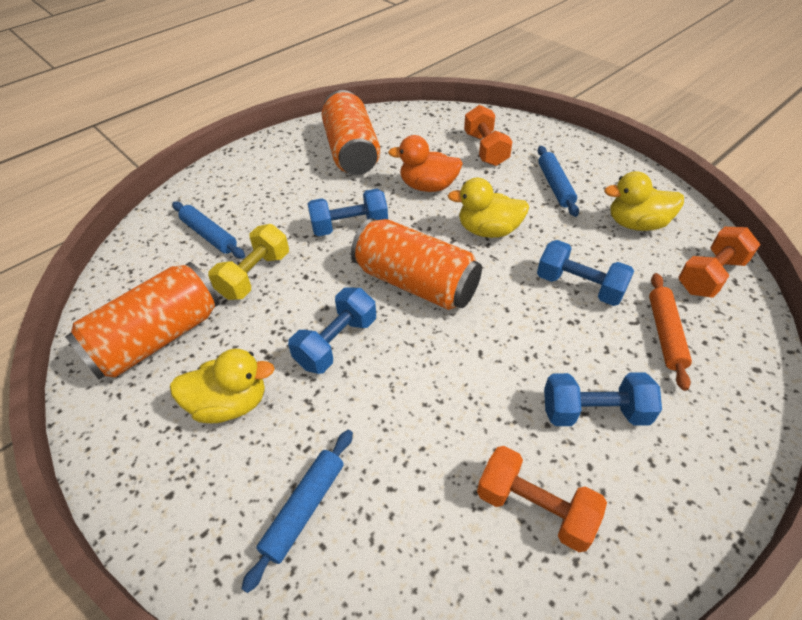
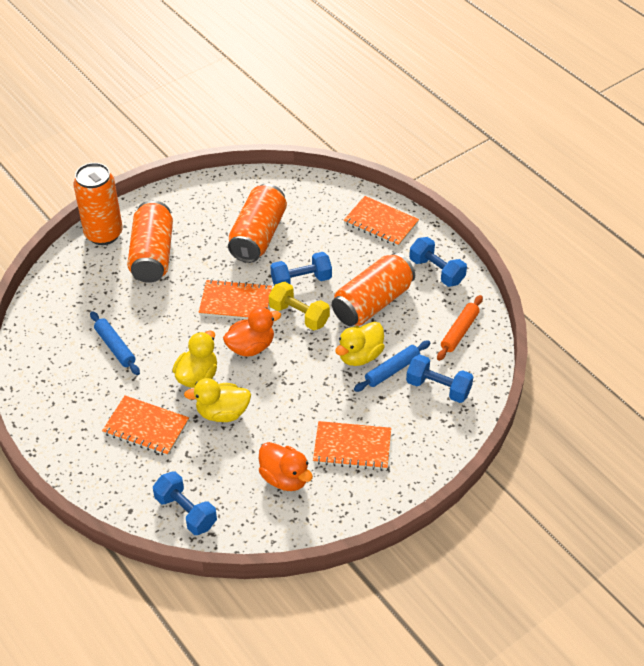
blue rolling pin: [172,201,245,258] [241,430,353,593] [538,146,579,217] = 3 -> [90,311,140,375] [354,340,430,392] = 2
orange can: [65,262,220,379] [322,90,380,175] [351,218,482,310] = 3 -> [74,163,123,245] [127,200,173,283] [228,184,287,263] [332,253,415,326] = 4
orange duck: [388,135,463,192] = 1 -> [223,307,281,356] [259,442,313,491] = 2
orange dumbbell: [464,105,512,166] [477,446,607,552] [678,227,761,298] = 3 -> none = 0
orange notebook: none = 0 -> [102,395,189,456] [199,279,272,319] [313,421,391,471] [344,196,419,247] = 4

